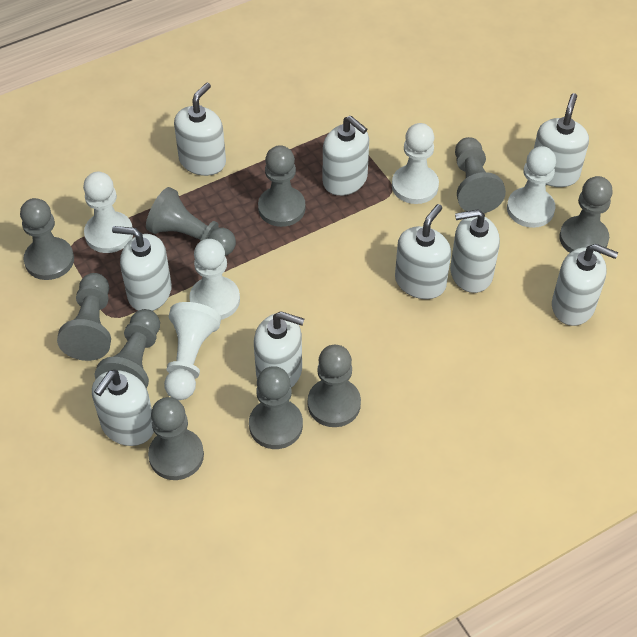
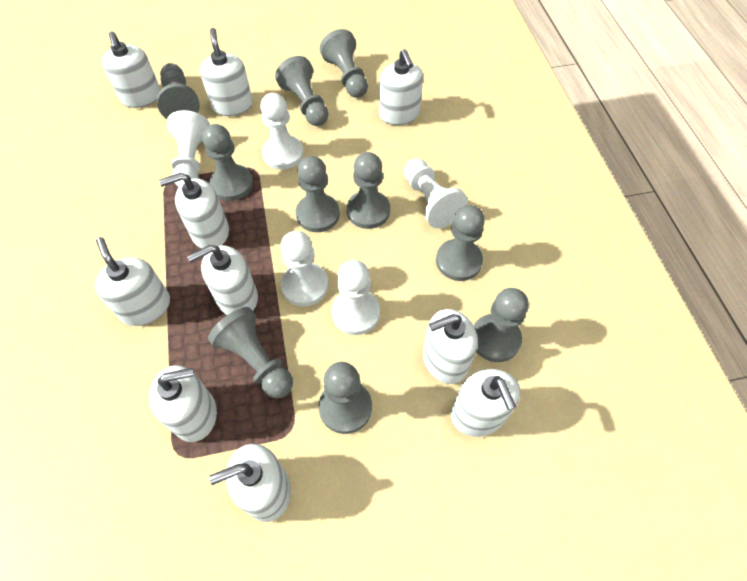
white soap dispenser: [92,370,154,446] [112,226,172,311] [174,82,226,176] [254,311,304,388] [323,116,369,196] [395,204,451,299] [450,209,500,293] [534,93,589,187] [552,244,618,326] = 9 -> [95,237,170,326] [102,32,161,108] [149,365,217,442] [159,173,229,249] [187,245,258,315] [200,28,253,116] [209,444,291,522] [379,49,423,125] [423,309,478,384] [451,369,520,437] = 10

